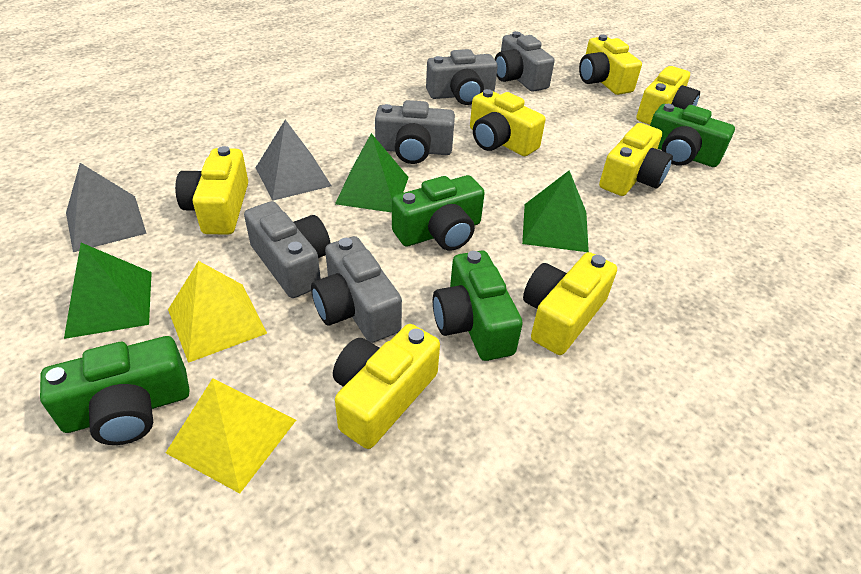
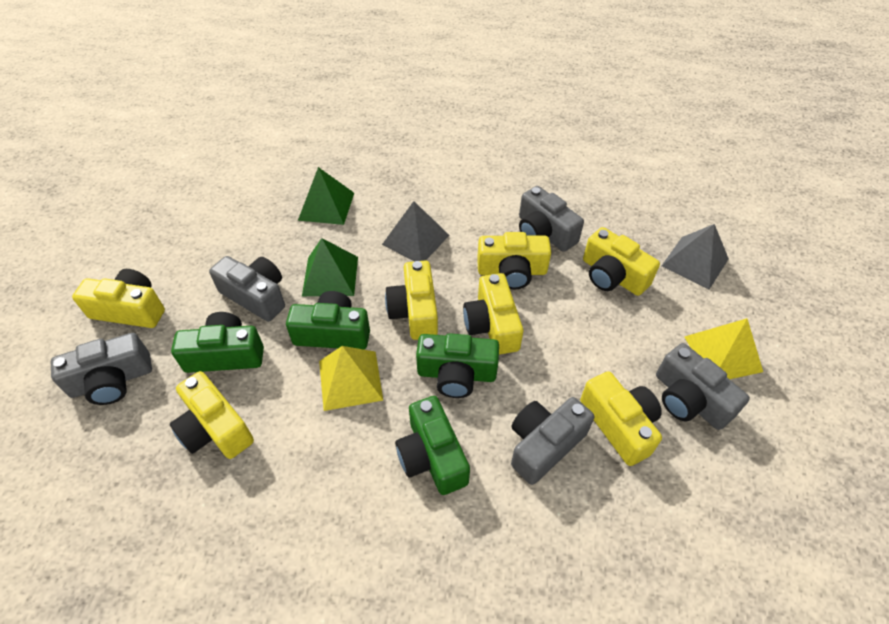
green pyramid: [64,243,152,339] [335,133,409,213] [522,171,589,252] = 3 -> [298,167,354,225] [302,238,358,296] = 2

